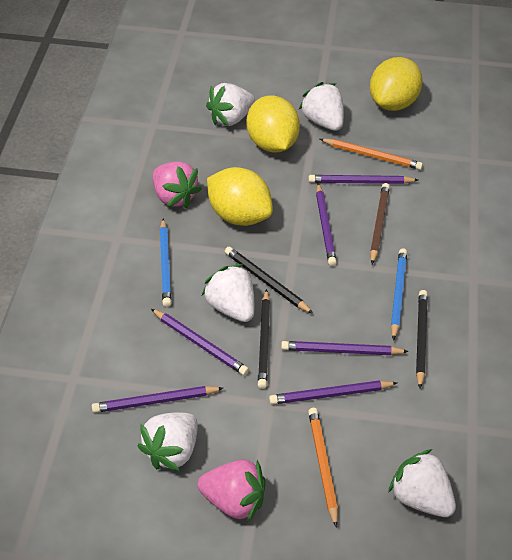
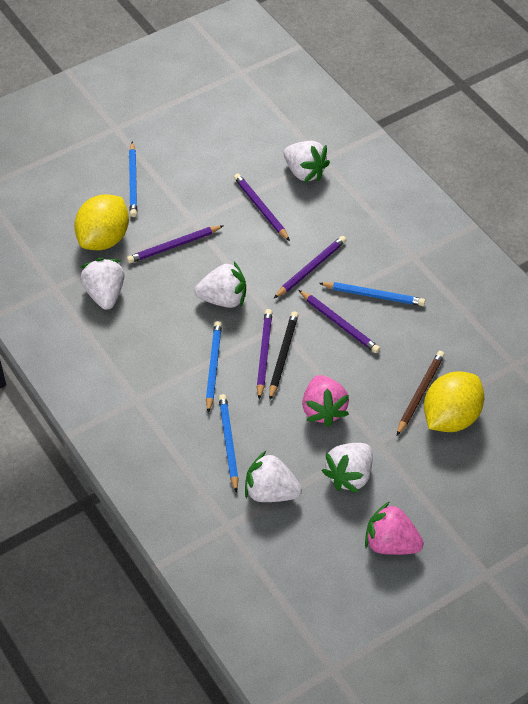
black pencil: [225,246,313,314] [258,289,270,389] [416,290,428,389] = 3 -> [269,311,298,400] = 1
blue pencil: [160,219,171,307] [391,248,407,341] = 2 -> [129,142,137,217] [206,321,222,413] [219,394,239,493] [319,282,425,306] = 4
orange pencil: [308,408,338,528] [320,139,423,170] = 2 -> none = 0
purple pencil: [92,386,223,413] [151,309,249,375] [269,381,397,405] [281,341,409,355] [309,175,418,184] [316,183,337,266] = 6 -> [127,225,224,263] [234,173,290,241] [257,309,272,400] [274,236,346,298] [299,290,380,353] = 5
yellow lemon: [207,167,273,226] [247,95,300,153] [370,57,422,111] = 3 -> [74,194,129,250] [424,372,484,432] = 2

